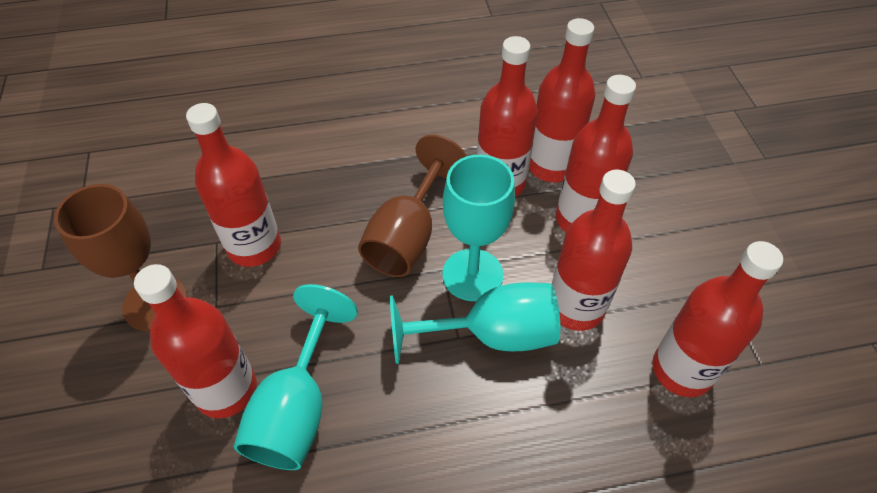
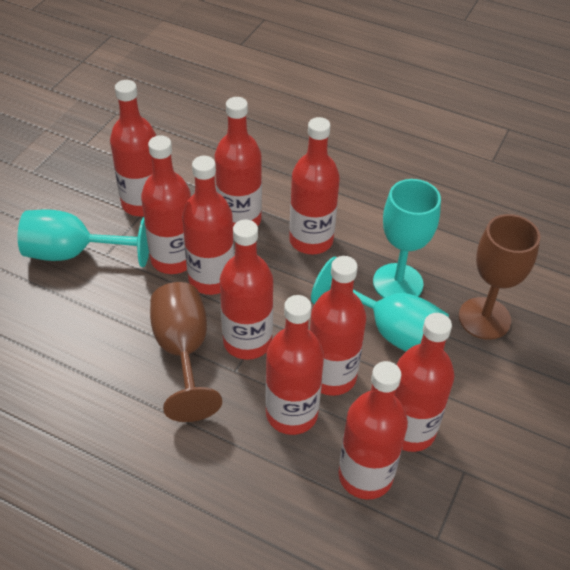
red bottle: [134,264,257,418] [186,103,281,267] [477,36,538,197] [529,18,595,182] [551,170,636,331] [556,75,636,232] [653,241,783,397] = 7 -> [110,80,156,216] [141,135,191,274] [182,156,234,295] [215,97,262,227] [220,220,273,360] [265,295,324,435] [289,117,340,254] [310,256,366,396] [339,361,408,500] [395,313,454,452] = 10

